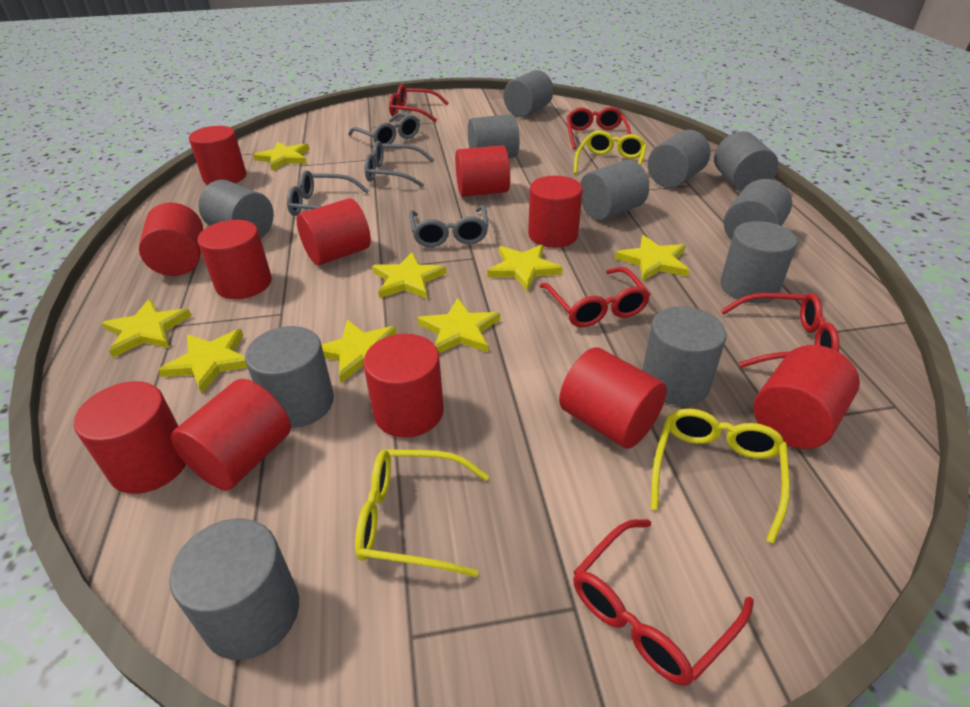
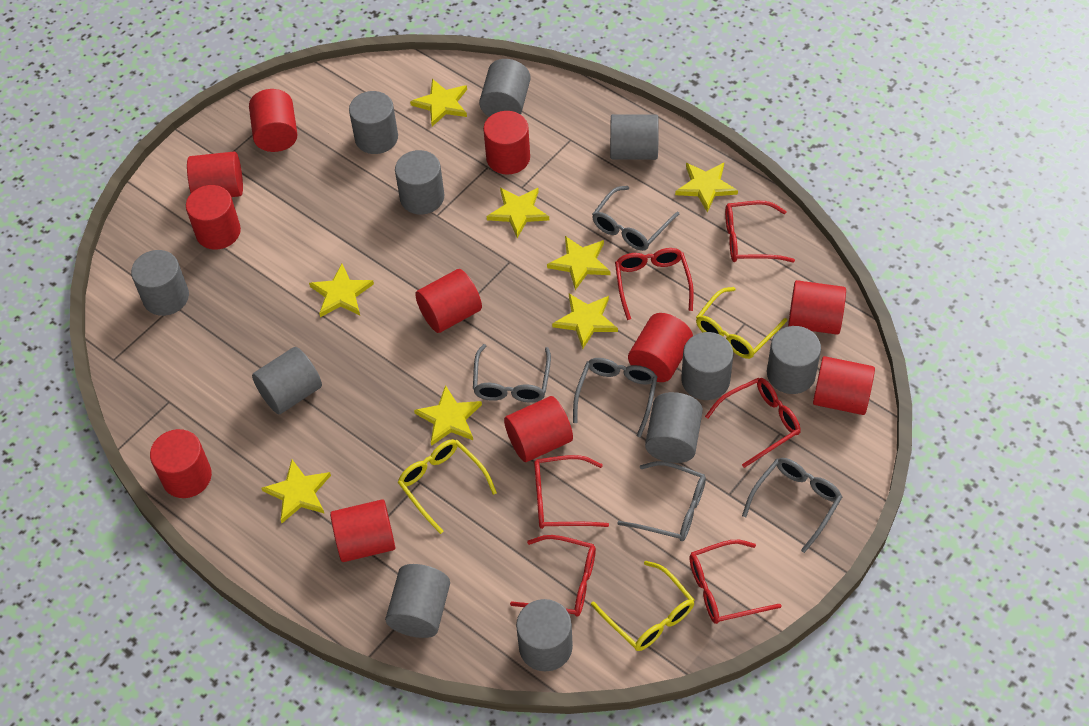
grey glasses: [287,170,369,216] [348,112,420,144] [365,141,434,188] [409,205,489,247] = 4 -> [473,344,551,403] [573,358,658,437] [592,186,679,251] [618,461,706,541] [742,458,842,553] = 5
red glasses: [389,85,448,122] [539,267,651,327] [567,107,631,150] [573,519,754,686] [721,293,840,368] = 5 -> [510,535,596,616] [534,455,609,529] [615,248,694,320] [689,540,782,624] [705,378,801,468] [725,201,795,262] = 6

